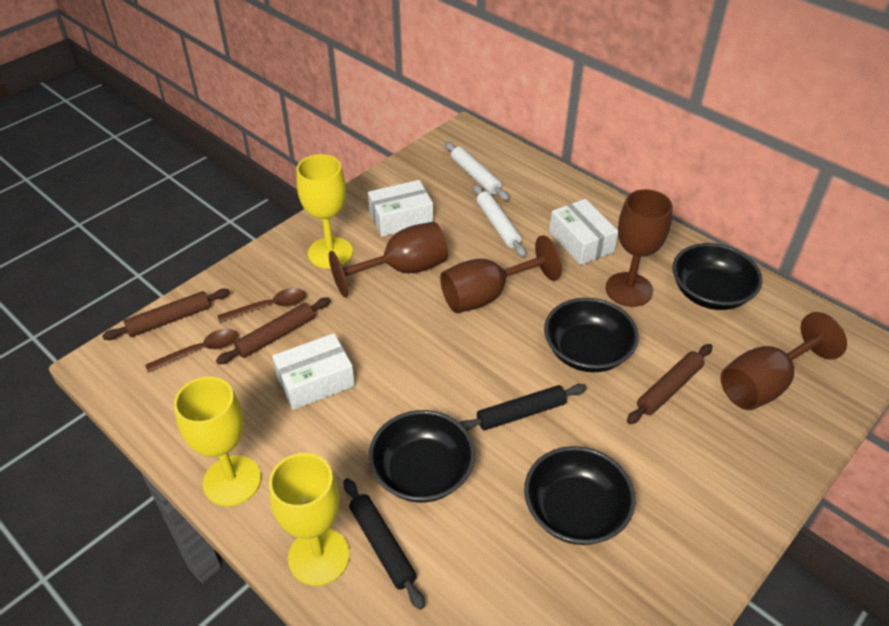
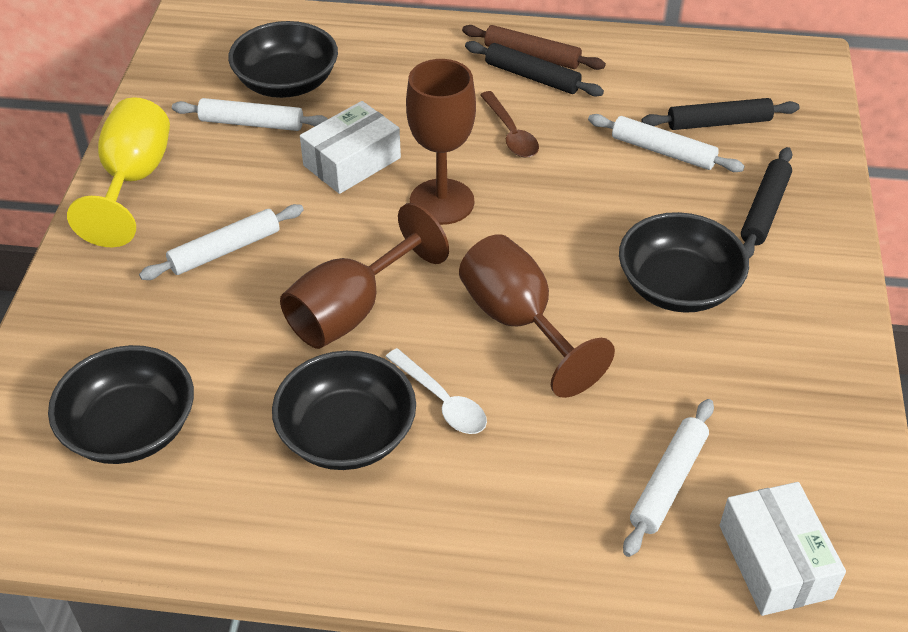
black rolling pin: [344,478,425,610] [459,384,587,431] = 2 -> [465,41,604,97] [641,98,799,130] [741,147,792,258] = 3
brown goblet: [329,222,448,297] [440,235,562,313] [606,189,673,307] [721,312,847,410] = 4 -> [280,203,449,349] [406,59,476,225] [459,234,615,398] = 3
brown rolling pin: [102,289,230,340] [216,297,330,364] [627,344,712,424] = 3 -> [462,25,606,70] = 1
brown spoon: [145,329,238,372] [217,288,306,323] = 2 -> [480,91,539,158] = 1
white box: [272,333,355,410] [368,180,433,237] [549,199,618,265] = 3 -> [300,101,401,194] [720,482,846,616] = 2
white rolling pin: [445,142,509,200] [473,184,526,257] = 2 -> [139,204,304,280] [172,98,328,131] [588,114,745,172] [623,399,714,557] = 4
white spoon: none = 0 -> [386,348,487,434] = 1
yellow goblet: [174,377,261,506] [269,453,350,586] [296,154,353,269] = 3 -> [67,97,170,247] = 1

